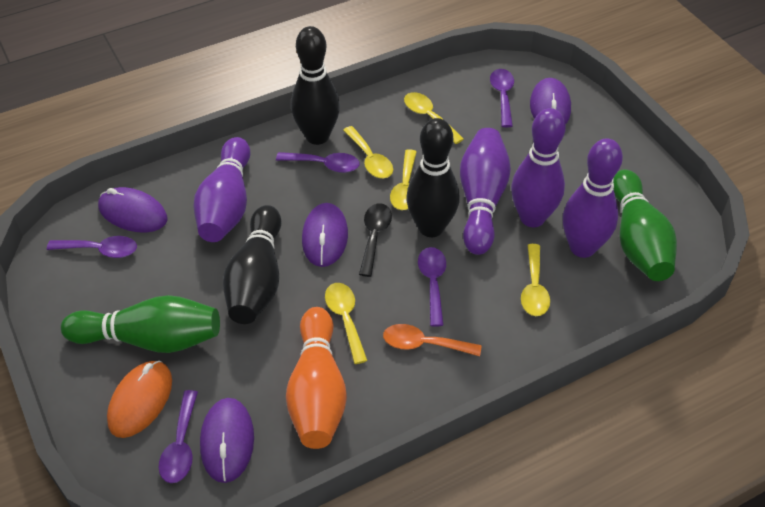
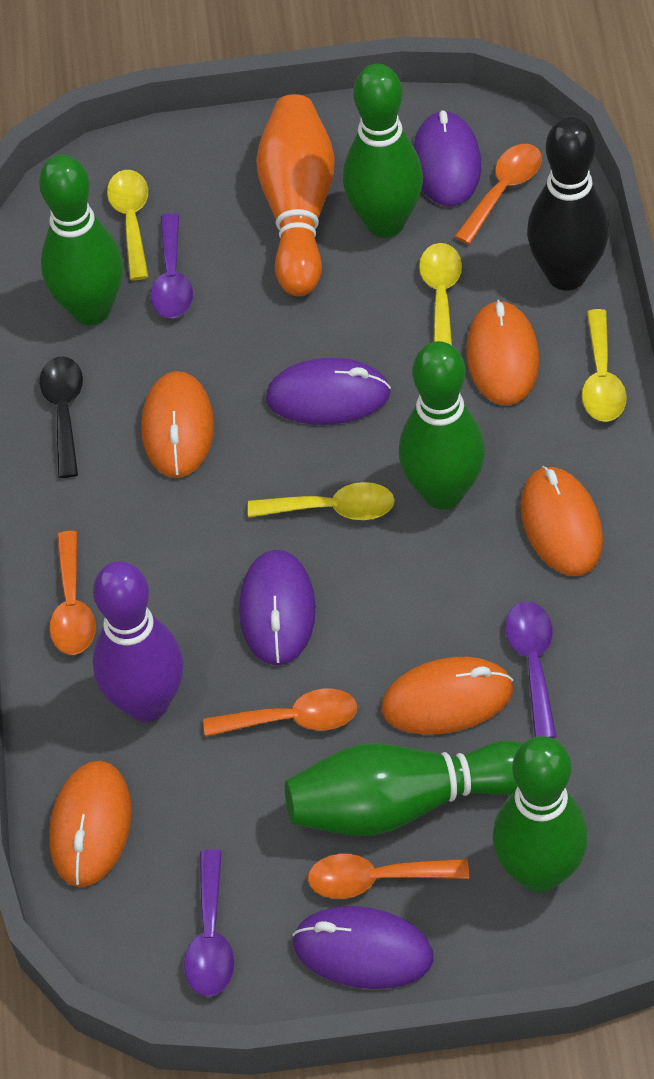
black bowling pin: [223,205,281,324] [291,26,340,145] [406,118,460,237] = 3 -> [527,117,609,291] = 1
green bowling pin: [61,295,220,353] [613,169,677,281] = 2 -> [39,154,123,325] [285,741,522,836] [343,64,423,237] [399,341,485,510] [493,736,588,893] = 5
orange mouse: [107,361,172,438] = 1 -> [49,761,132,887] [141,371,214,478] [381,657,513,735] [467,300,539,405] [520,466,603,576] = 5
orange spoon: [383,324,482,356] = 1 -> [49,531,96,655] [203,688,357,737] [308,854,469,899] [454,144,542,244] = 4
purple bowling pin: [193,137,251,242] [460,128,511,255] [511,108,566,227] [563,138,623,258] = 4 -> [93,561,184,722] = 1
purple spoon: [47,236,137,258] [158,390,198,483] [276,152,360,173] [418,247,446,327] [490,69,514,127] = 5 -> [150,213,193,318] [184,849,234,997] [505,601,556,738] = 3
yellow spoon: [325,283,368,364] [343,126,393,178] [390,149,417,210] [404,92,464,144] [521,244,550,316] = 5 -> [107,170,149,280] [248,482,395,520] [419,243,462,345] [582,309,627,422] = 4

